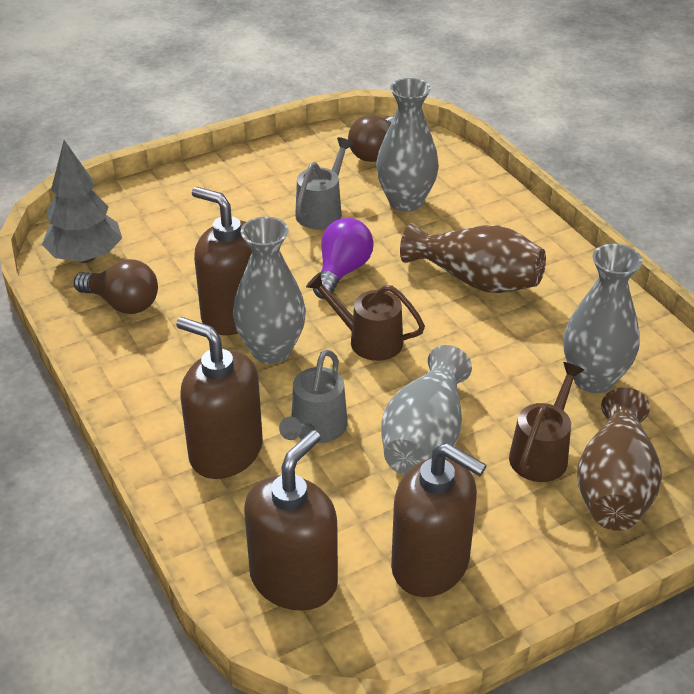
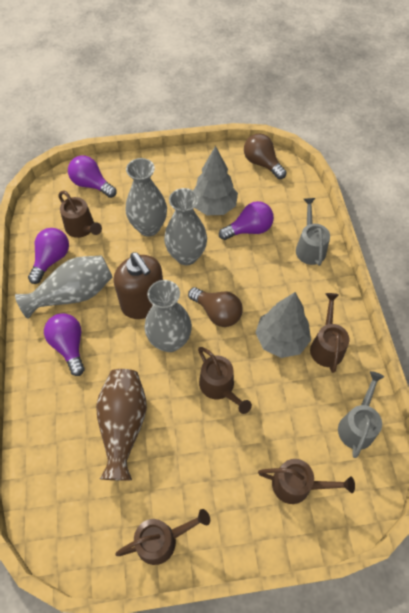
brown soap dispenser: [176,317,263,479] [192,187,252,335] [244,430,338,611] [391,443,487,597] = 4 -> [114,252,163,319] = 1
brown vase: [400,223,546,293] [577,387,662,531] = 2 -> [96,369,147,481] = 1
brown watering can: [306,272,425,361] [509,362,584,482] = 2 -> [58,191,102,238] [115,509,210,565] [198,347,252,414] [258,459,355,504] [310,293,350,373] = 5
grey tree: [42,140,122,263] = 1 -> [193,146,238,215] [255,292,311,358] = 2
purple light bulb: [313,218,374,299] = 1 -> [28,228,69,284] [44,313,85,376] [68,156,117,198] [219,201,274,240] = 4

